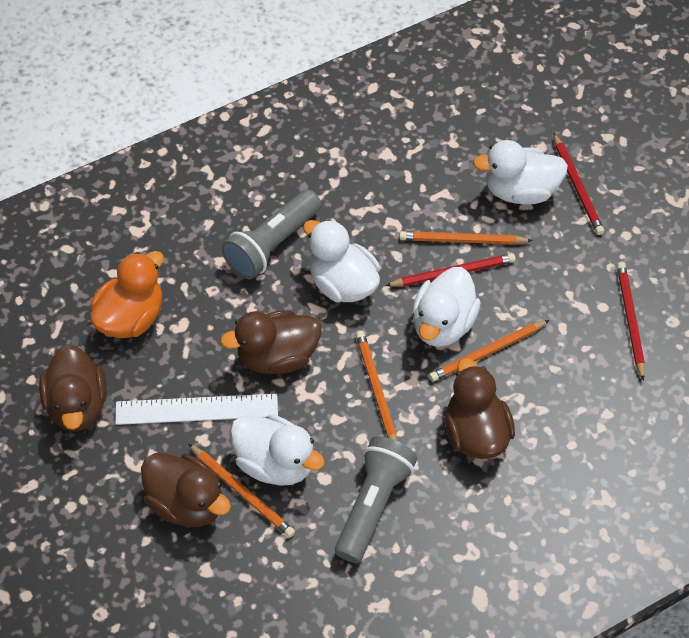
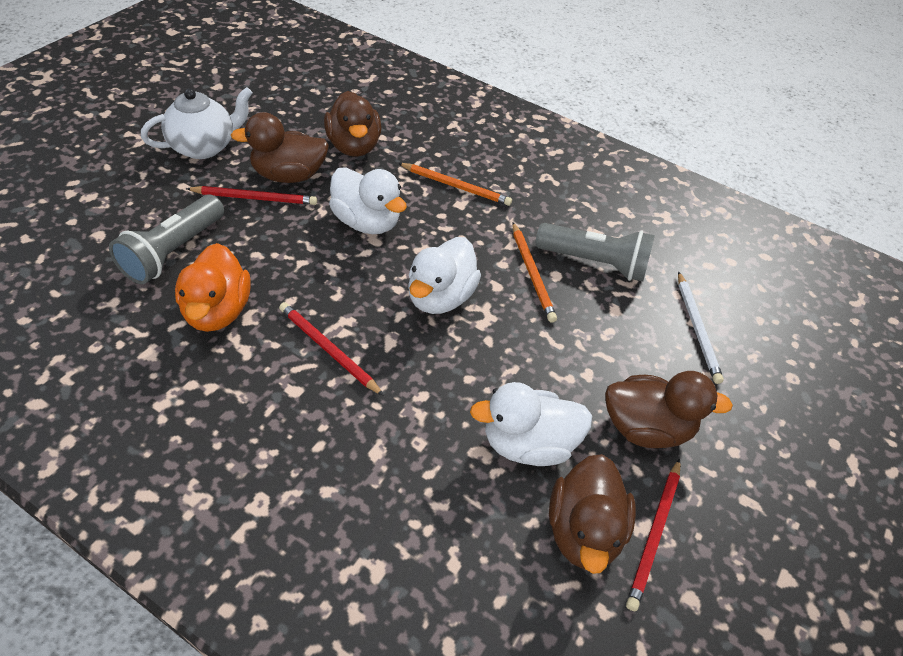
orange pencil: [188,444,295,537] [356,331,397,441] [399,231,533,244] [429,320,549,382] = 4 -> [398,163,512,206] [512,222,557,323] = 2
white duck: [230,414,325,486] [303,219,380,302] [412,267,481,347] [473,140,568,205] = 4 -> [329,167,407,234] [408,237,481,314] [470,382,592,466] = 3
white pencil: none = 0 -> [678,271,724,384] = 1
white ruler: [115,394,278,425] = 1 -> none = 0
white teapot: none = 0 -> [141,87,253,159] = 1

